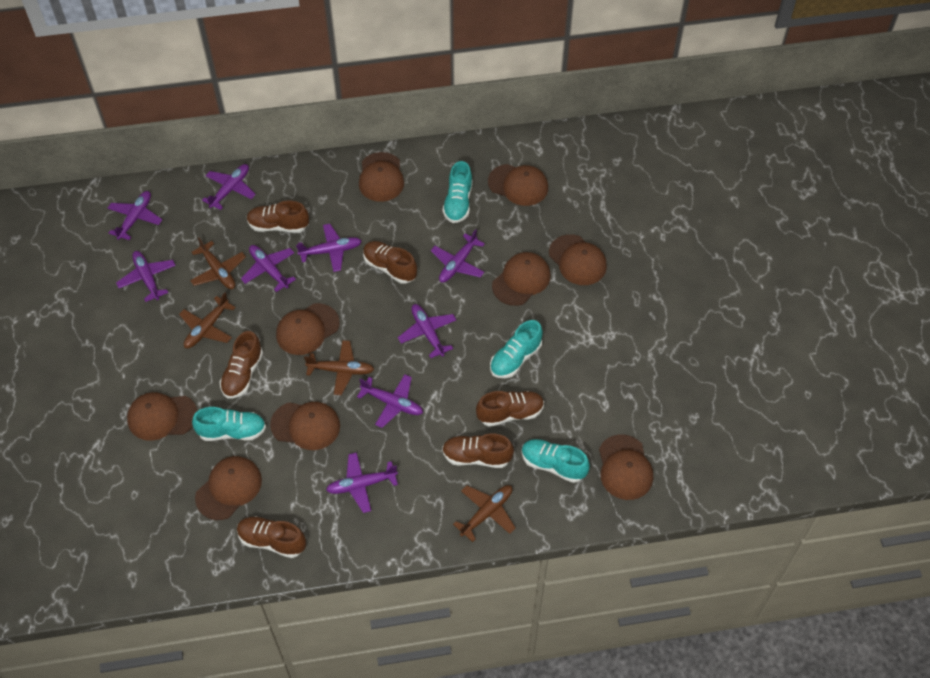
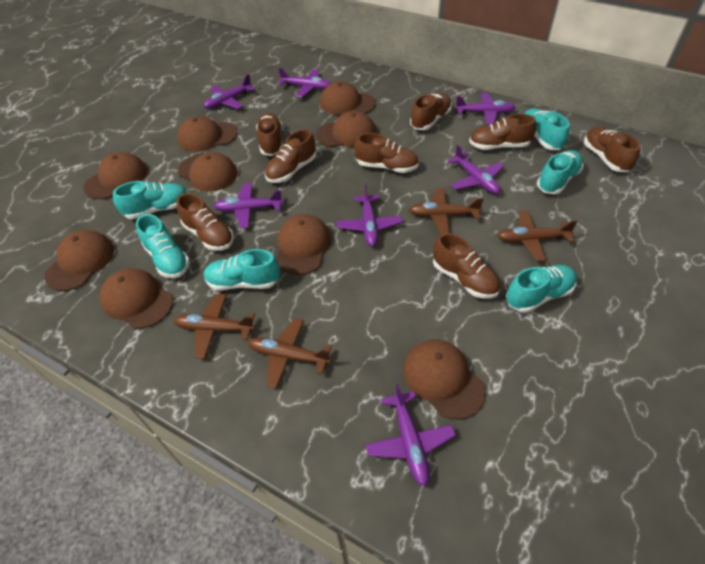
brown shoe: [220,331,263,398] [237,516,306,558] [246,201,309,233] [363,241,417,284] [442,433,514,468] [476,391,544,427] = 6 -> [176,193,234,251] [256,113,283,156] [265,129,316,183] [354,133,419,173] [410,93,452,130] [433,233,500,298] [469,114,536,150] [584,127,640,172] = 8
purple plane: [108,191,162,240] [116,251,176,302] [202,164,256,210] [241,245,296,292] [296,224,362,272] [326,452,398,513] [357,374,423,428] [398,304,456,358] [431,229,485,283] = 9 -> [203,74,255,109] [213,183,283,228] [278,68,331,98] [336,184,403,247] [366,384,456,486] [448,145,504,194] [455,93,516,125] = 7
turquoise shoe: [192,407,266,441] [442,161,473,223] [490,320,543,378] [521,439,590,483] = 4 -> [113,181,188,219] [136,214,190,278] [204,249,280,291] [506,265,577,313] [524,108,570,150] [537,150,583,194] = 6

